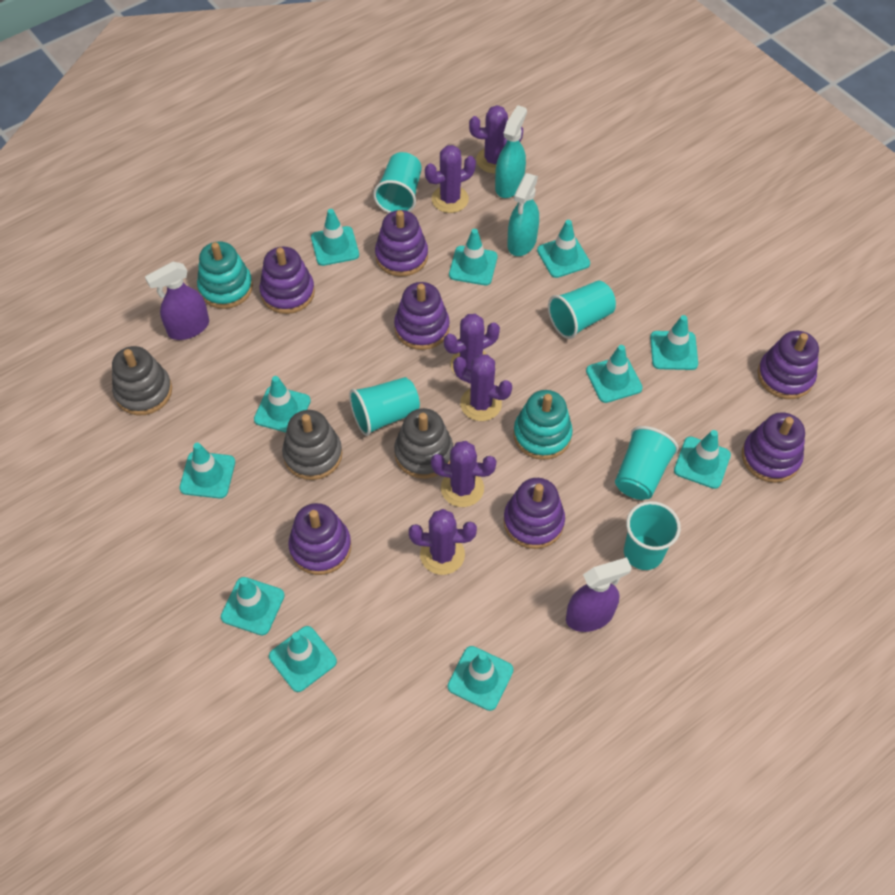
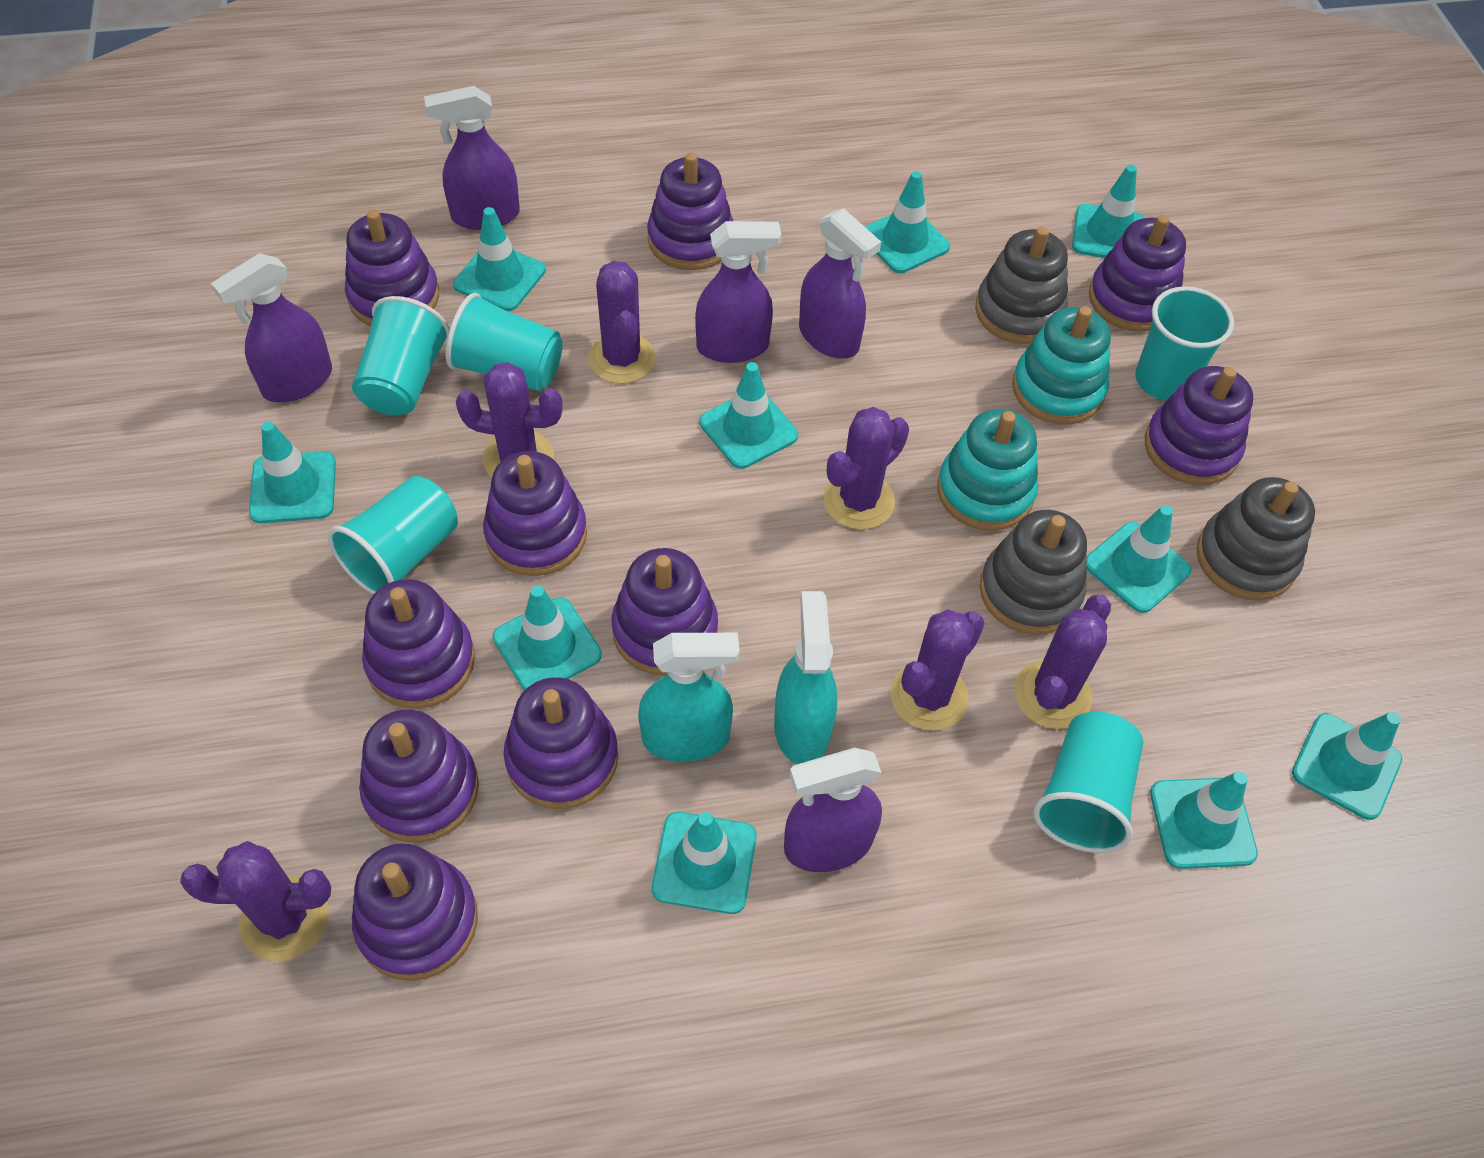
purple spray bottle: [145,262,209,340] [566,557,632,632] = 2 -> [211,253,332,403] [424,86,520,230] [695,221,781,363] [784,748,882,872] [799,208,881,359] = 5
purple stacking toy: [259,246,315,314] [288,503,351,575] [375,210,428,277] [394,282,450,350] [503,478,565,549] [742,412,805,483] [757,331,819,399] = 7 -> [345,210,439,326] [352,843,478,981] [359,709,479,843] [362,579,475,709] [483,451,587,576] [504,677,618,809] [612,548,718,676] [647,153,733,270] [1089,215,1186,332] [1145,366,1253,485] = 10
turquoise traffic cone: [179,443,235,499] [221,577,285,635] [254,376,311,432] [269,626,337,692] [311,209,359,266] [448,646,514,711] [449,229,498,285] [537,220,590,278] [586,345,643,403] [650,315,698,370] [674,430,731,489] = 11 -> [249,421,336,524] [453,207,546,311] [493,586,602,691] [652,812,757,914] [700,362,798,469] [864,171,950,273] [1072,165,1145,258] [1086,505,1191,613] [1150,771,1258,869] [1292,712,1402,820] = 10

